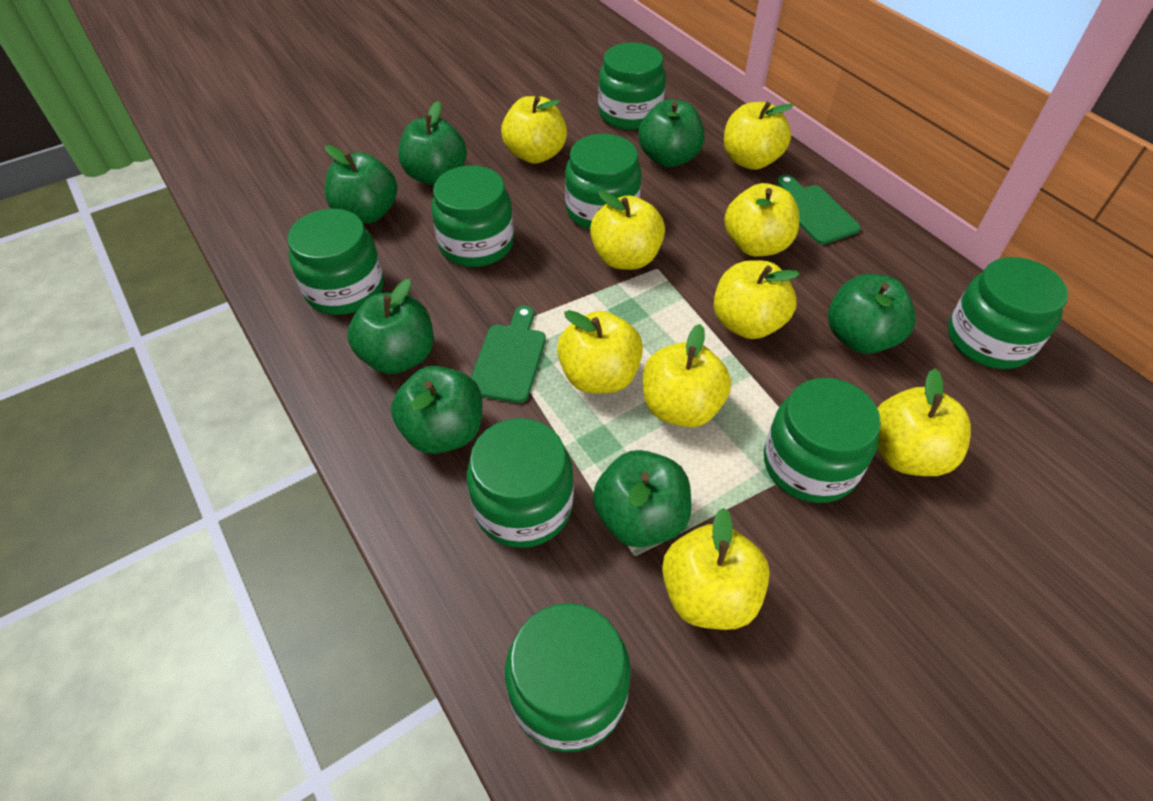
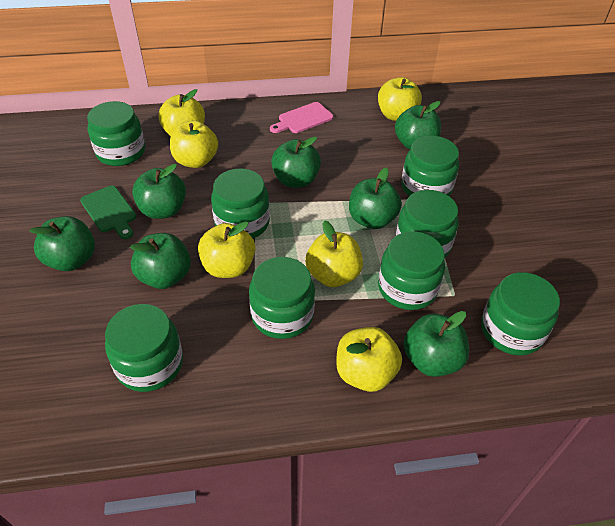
green cutting board: [471,305,546,403] [777,174,861,244] = 2 -> [80,186,136,239] = 1
pink cutting board: none = 0 -> [270,102,333,133] = 1
yellow apple: [501,96,567,164] [557,310,643,393] [590,191,665,270] [643,324,731,428] [662,508,770,630] [714,260,800,339] [724,102,794,170] [724,183,799,257] [877,368,971,476] = 9 -> [159,89,205,136] [170,120,218,168] [198,221,255,278] [305,220,363,287] [336,327,402,392] [378,77,422,121] = 6

